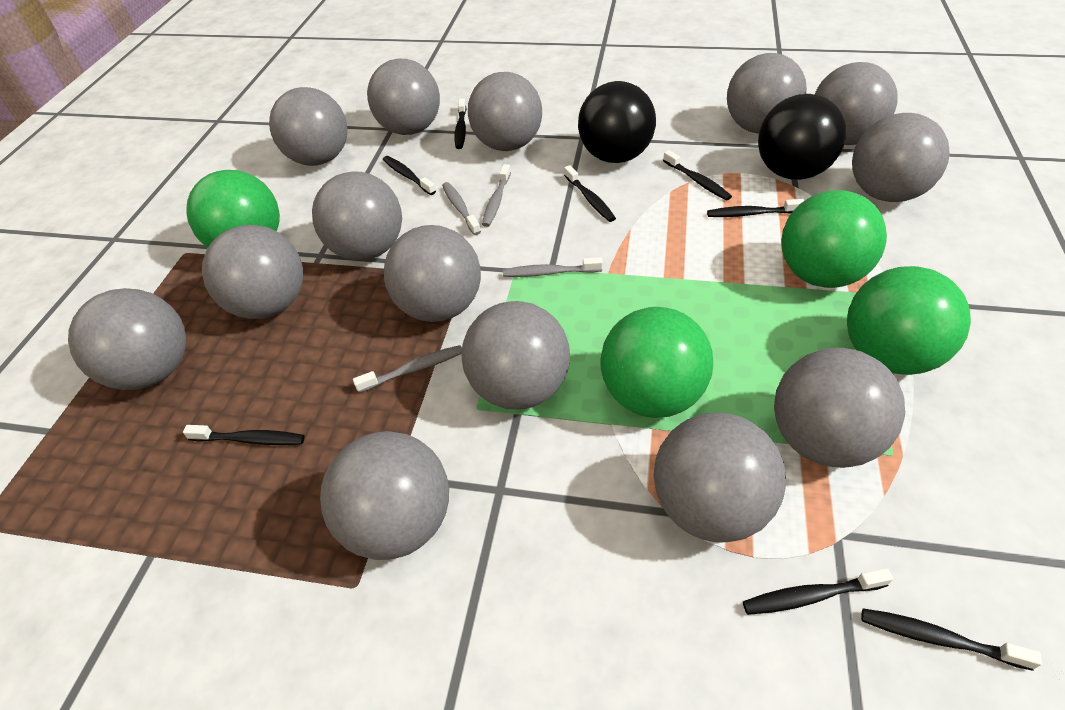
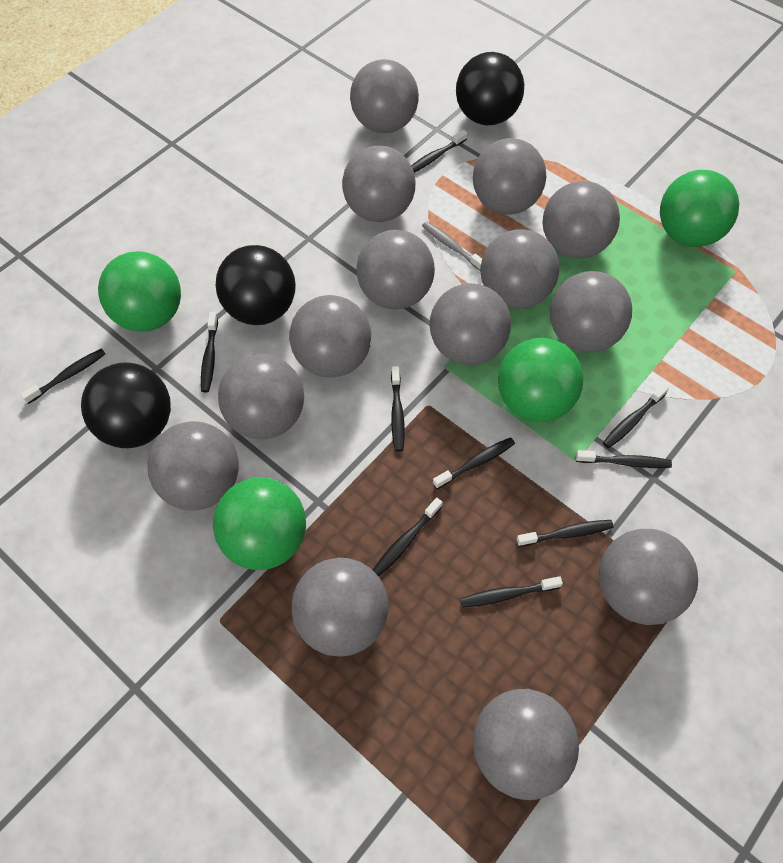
black ball: [578,81,656,163] [758,94,846,180] = 2 -> [81,363,171,448] [216,245,296,325] [456,52,524,125] = 3
black toothbrush: [183,425,305,445] [383,156,436,195] [455,98,467,149] [564,165,616,222] [663,150,732,201] [707,199,804,217] [743,568,893,615] [861,609,1042,671] = 8 -> [20,349,105,404] [201,312,218,392] [373,498,443,577] [391,366,405,452] [411,130,468,173] [433,437,515,489] [460,576,563,608] [516,520,614,547] [576,450,672,468] [603,384,669,448] = 10
grey toothbrush: [353,345,462,393] [442,182,481,235] [482,164,511,227] [503,257,603,277] = 4 -> [422,221,482,271] = 1

